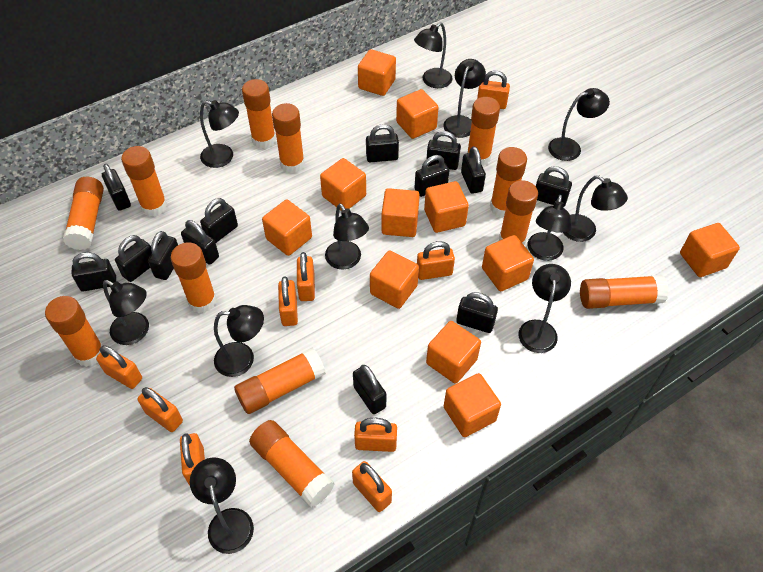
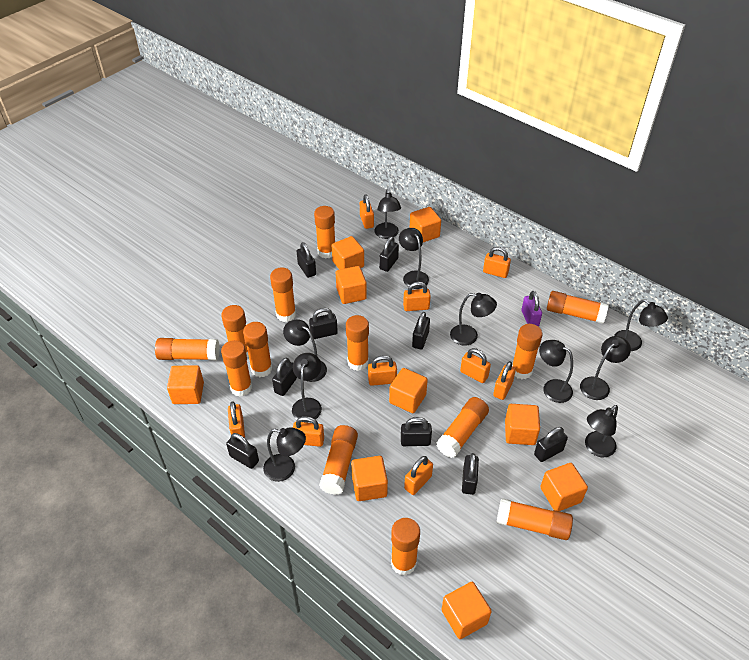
black lamp: [103,280,149,345] [190,457,254,554] [200,100,239,168] [214,305,264,377] [325,204,369,270] [414,22,453,88] [443,59,486,138] [519,264,571,353] [528,195,572,261] [548,88,610,161] [563,175,628,242] = 11 -> [263,427,306,482] [283,320,327,382] [292,353,322,422] [374,189,401,239] [399,228,429,289] [450,293,497,346] [539,340,573,403] [580,336,631,400] [585,405,618,457] [614,299,668,351] = 10
black padlock: [72,252,116,292] [102,164,131,211] [115,235,152,282] [148,231,178,280] [181,220,219,265] [200,198,238,243] [353,365,387,414] [366,124,399,162] [415,155,449,197] [427,131,461,170] [456,292,498,333] [461,146,486,194] [536,166,572,207] = 13 -> [226,433,259,469] [272,358,297,396] [297,242,316,278] [309,308,338,339] [379,237,399,272] [401,417,432,446] [412,312,430,350] [462,453,479,495] [534,427,568,462] = 9
orange cube: [262,200,312,256] [320,158,366,211] [358,49,396,96] [370,250,419,309] [382,188,420,237] [396,89,439,139] [424,181,469,233] [426,321,481,384] [444,373,501,437] [482,235,534,291] [680,223,740,277] = 11 -> [167,365,204,404] [332,236,364,270] [336,266,367,304] [351,456,388,501] [389,368,428,413] [410,207,441,242] [441,582,492,639] [505,404,540,445] [540,463,588,511] = 9
orange glue stick: [45,296,103,367] [63,177,104,250] [121,146,167,216] [171,242,217,313] [234,348,326,414] [242,79,276,149] [249,420,334,508] [272,103,305,174] [467,97,500,166] [490,147,527,217] [499,180,538,245] [580,275,669,309] = 12 -> [155,338,220,360] [221,305,249,357] [221,340,252,397] [243,322,272,377] [270,267,296,322] [314,206,335,259] [319,425,358,495] [346,315,369,371] [391,518,420,576] [436,397,489,458] [497,498,573,540] [512,324,543,379] [547,291,609,324] = 13
purple padlock: none = 0 -> [521,291,542,327] = 1

